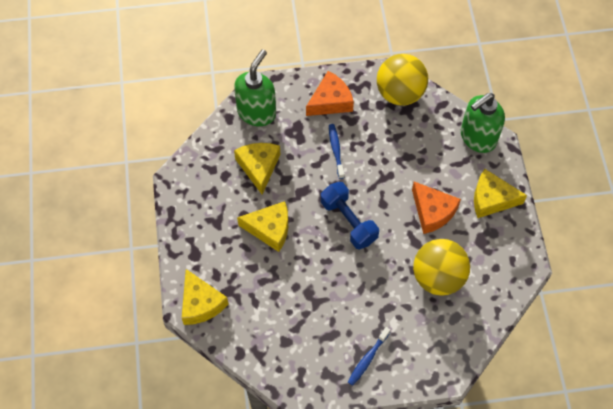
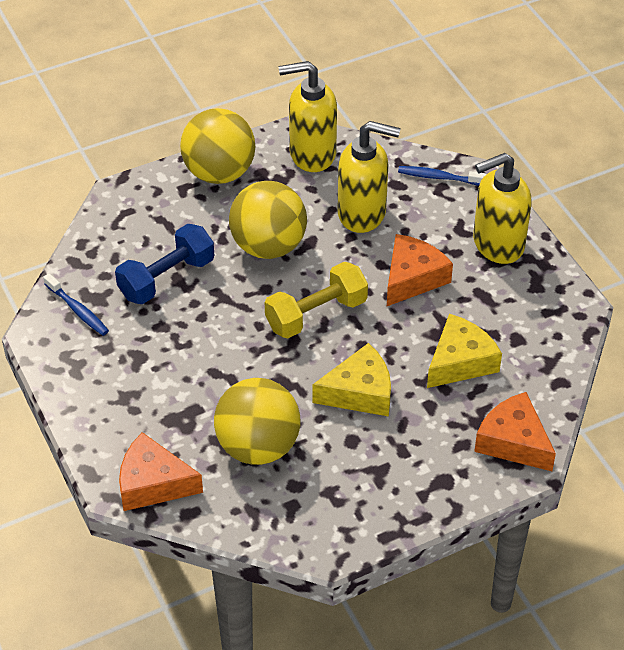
green soap dispenser: [234,49,276,126] [461,93,505,153] = 2 -> none = 0
orange cheese: [306,71,354,116] [412,182,461,234] = 2 -> [119,432,203,511] [387,234,453,306] [474,392,556,471] = 3
yellow ball: [377,54,428,106] [413,239,470,296] = 2 -> [180,108,255,184] [214,378,300,465] [229,181,307,259] = 3
yellow cheese: [182,269,228,325] [234,143,280,194] [237,201,288,252] [474,169,527,218] = 4 -> [312,343,391,417] [427,314,502,388] = 2
yellow dumbbell: none = 0 -> [265,261,368,338] = 1
yellow soap dispenser: none = 0 -> [278,61,337,172] [338,121,401,233] [473,153,532,264] = 3

